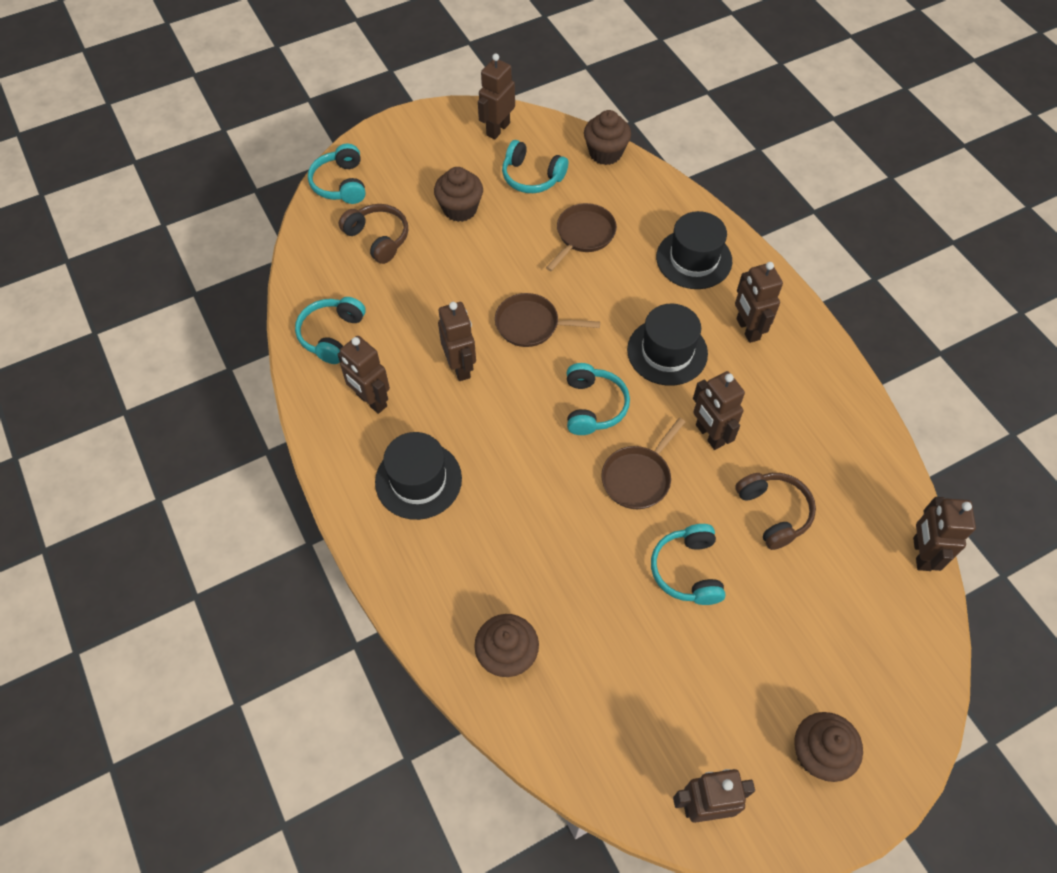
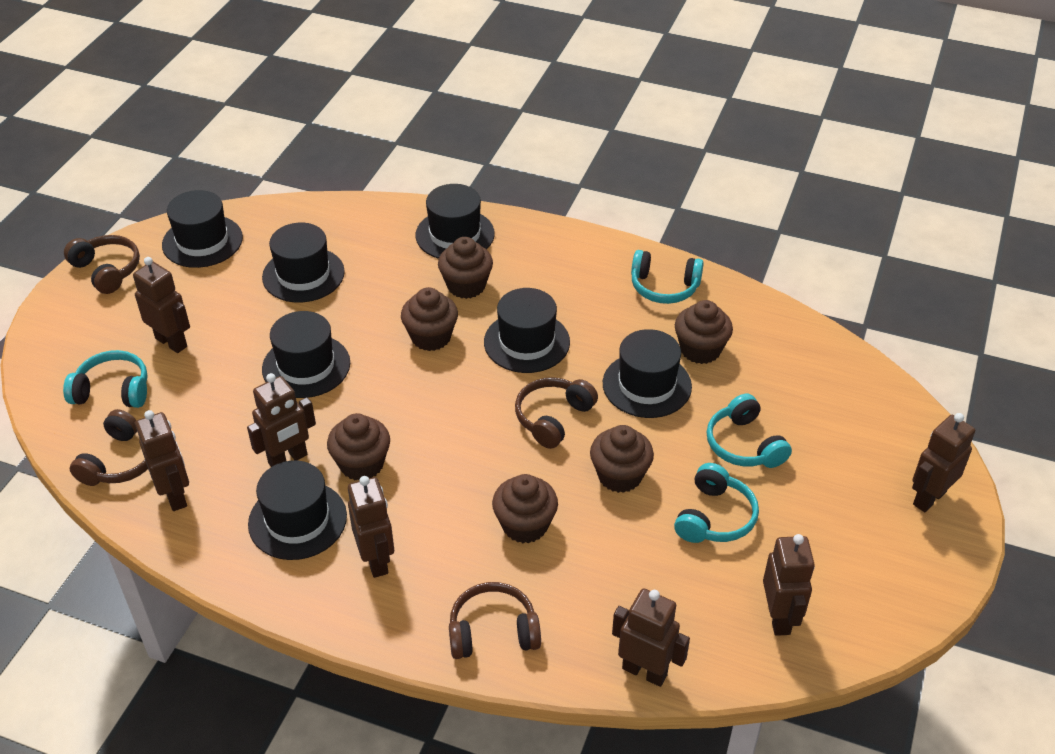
black hat: [375,432,462,520] [627,304,708,386] [656,211,732,289] = 3 -> [162,190,243,268] [248,460,347,560] [262,223,345,302] [262,311,350,398] [415,184,495,259] [484,288,570,373] [603,329,692,418] = 7
brown cupcake: [434,167,483,222] [474,614,539,677] [584,110,631,165] [794,712,863,782] = 4 -> [327,413,390,480] [401,287,458,351] [438,237,493,299] [492,474,558,543] [590,425,654,493] [675,300,733,364] = 6
brown headphones: [339,204,408,264] [735,473,816,550] = 2 -> [64,235,140,294] [70,409,148,486] [449,582,541,659] [515,377,598,449] = 4
brown pan: [495,293,600,347] [546,203,617,271] [602,418,685,509] = 3 -> none = 0
turquoise headphones: [295,297,366,364] [308,144,366,204] [502,140,568,193] [567,363,630,435] [651,524,725,605] = 5 -> [63,350,148,408] [631,250,704,304] [674,463,759,543] [707,394,792,468] = 4

